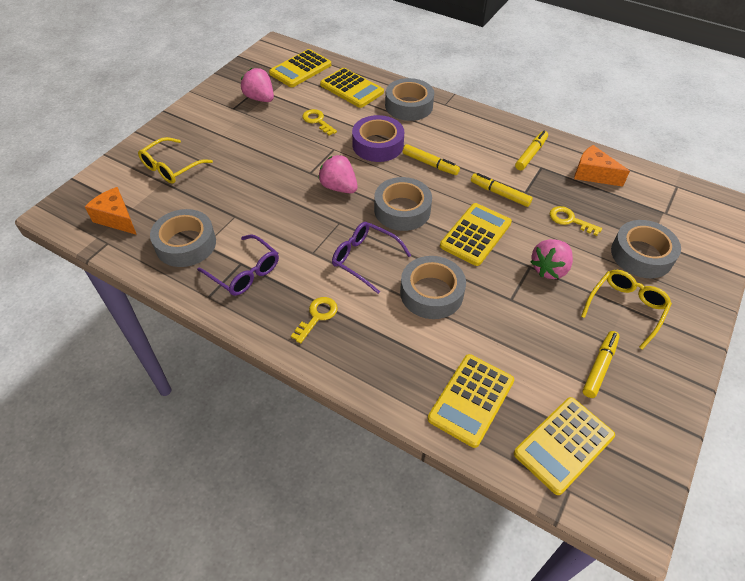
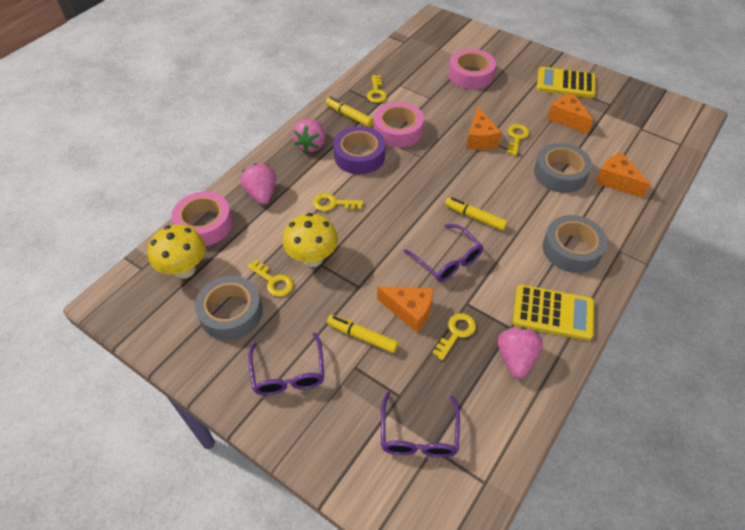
grey tape: [150,209,216,267] [374,177,432,231] [385,78,434,121] [400,256,466,319] [611,220,681,278] = 5 -> [195,276,263,340] [534,143,592,193] [543,215,607,273] = 3
orange cheese: [85,187,137,235] [574,145,630,187] = 2 -> [377,286,434,333] [466,107,502,150] [547,93,593,134] [595,152,650,198] = 4
pink tape: none = 0 -> [172,191,233,246] [374,102,424,148] [449,49,496,89] = 3
purple glasses: [197,234,279,296] [332,222,411,294] = 2 -> [248,332,324,395] [381,392,460,458] [404,224,483,282] = 3
yellow calculator: [269,49,331,87] [320,68,384,108] [428,354,514,448] [440,203,512,266] [514,397,615,495] = 5 -> [513,284,594,341] [537,67,596,98] = 2
yellow glasses: [138,137,213,184] [581,270,672,350] = 2 -> none = 0
yellow key: [291,297,338,344] [302,109,337,136] [549,206,602,236] = 3 -> [247,260,294,297] [313,193,363,211] [367,75,387,103] [432,313,476,360] [507,124,530,156] = 5
yellow marker: [402,144,460,175] [471,173,533,207] [515,131,548,171] [583,331,620,398] = 4 -> [326,97,373,127] [327,315,398,353] [445,197,508,231] = 3
yellow mushroom: none = 0 -> [148,225,206,279] [283,213,338,267] = 2

